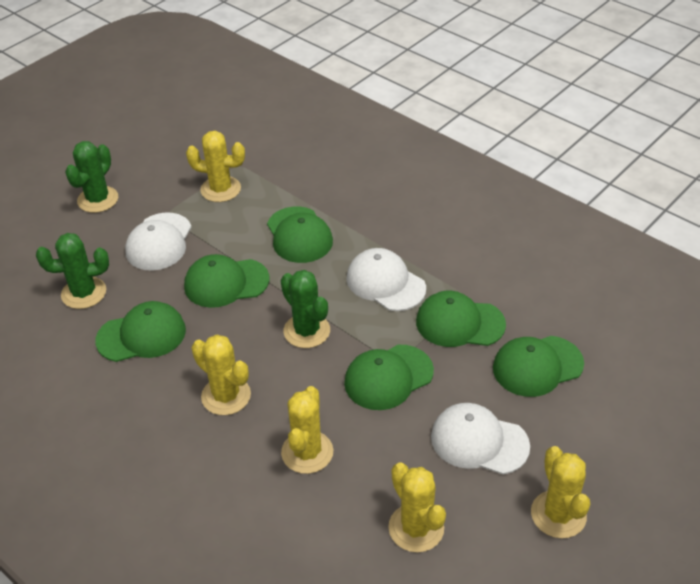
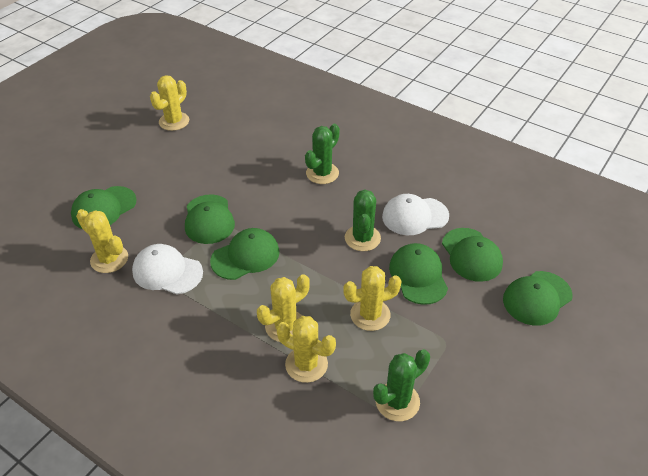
white cap: [125,212,191,270] [346,248,426,311] [431,403,530,475] = 3 -> [132,244,203,294] [382,194,449,235] = 2

